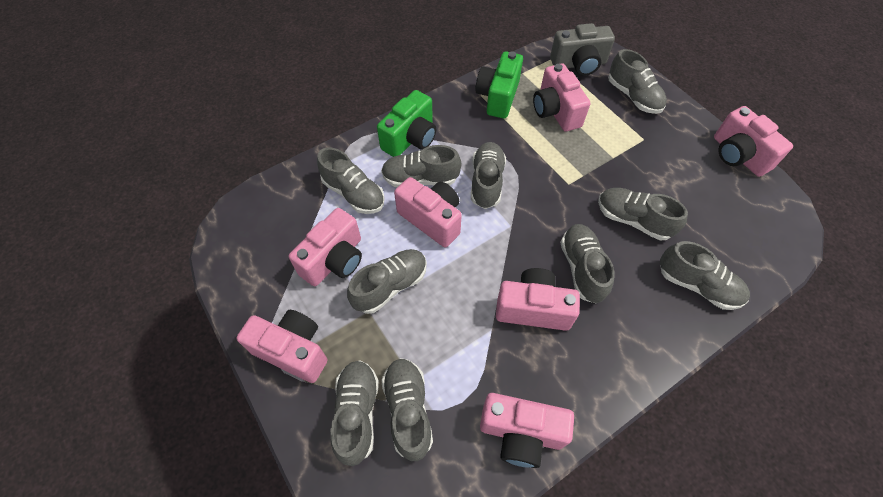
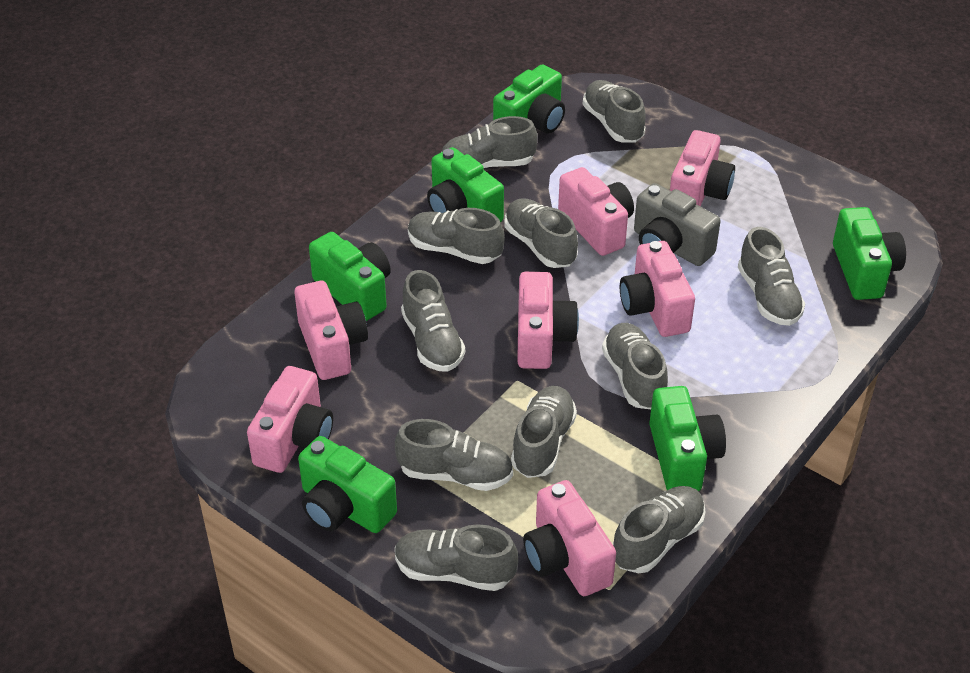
green camera: [377,90,436,157] [475,51,523,118] = 2 -> [298,436,397,533] [309,232,391,321] [427,147,504,222] [493,64,565,134] [649,386,726,491] [833,207,906,300] = 6
grey shoe: [317,147,385,214] [330,360,379,466] [347,249,427,314] [381,145,461,187] [381,358,433,461] [471,142,506,209] [560,224,615,303] [598,188,688,241] [608,49,667,114] [660,241,750,310] = 10 -> [395,419,513,491] [395,524,518,591] [401,270,465,372] [408,208,505,264] [442,116,538,168] [504,198,578,268] [511,386,577,478] [583,80,646,142] [602,323,668,409] [613,486,706,573] [738,227,806,326] = 11

